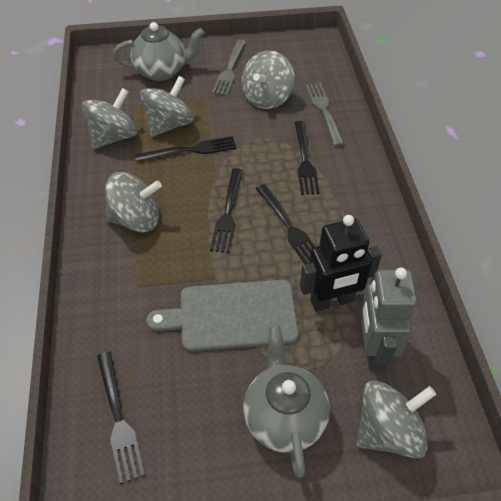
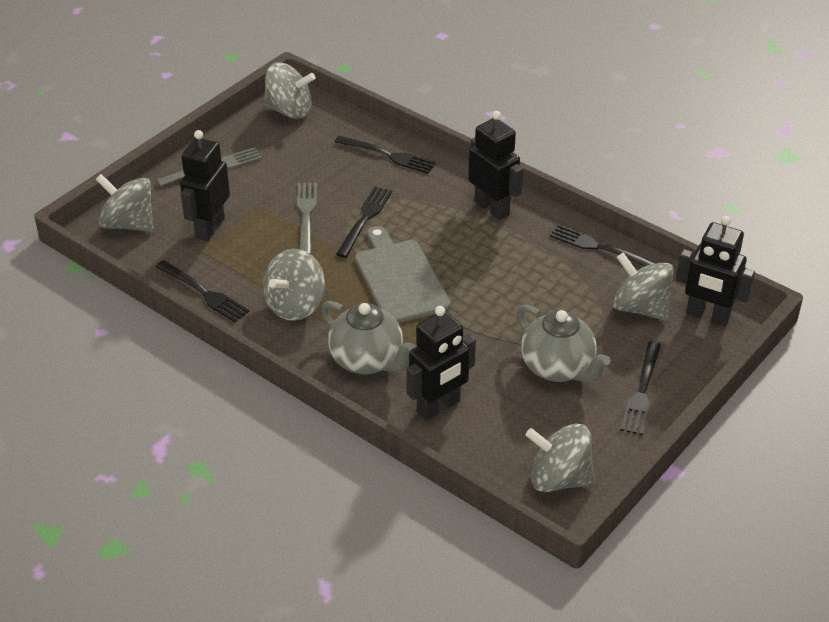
black robot: [300,215,382,312] = 1 -> [180,130,230,241] [407,306,476,421] [468,111,524,220] [676,216,755,326] = 4
grey robot: [360,268,417,369] = 1 -> none = 0

